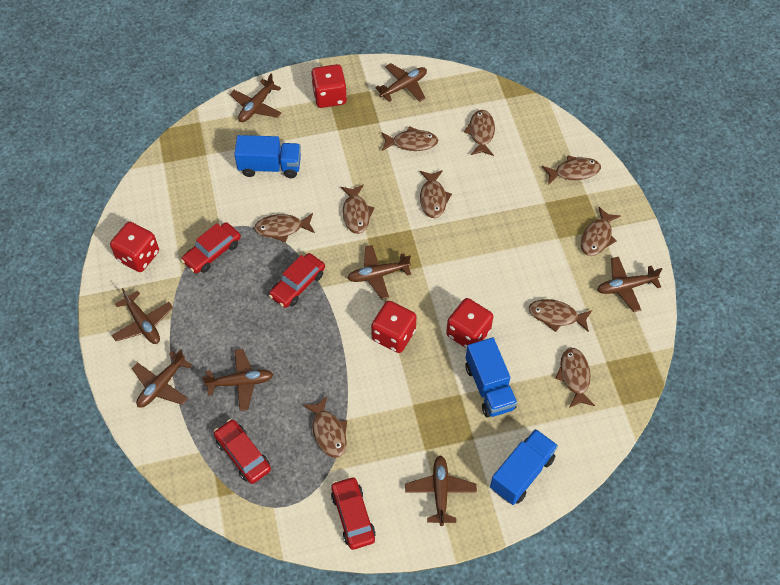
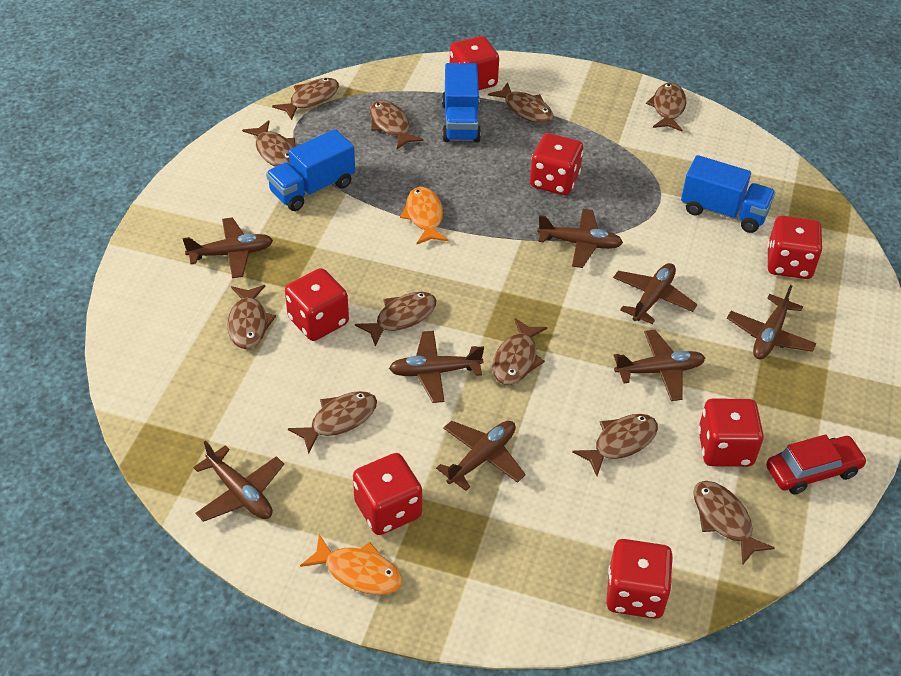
brown fish: [254,213,315,242] [303,396,347,458] [341,184,375,234] [381,126,438,151] [420,170,452,218] [464,110,495,156] [528,299,592,332] [542,156,601,185] [555,348,595,408] [581,207,621,256] = 10 -> [227,285,276,349] [242,120,295,167] [272,78,339,120] [288,391,377,453] [355,292,437,346] [370,100,423,149] [488,82,553,123] [492,318,547,385] [572,414,658,476] [646,83,687,131] [693,481,775,565] = 11
orange fish: none = 0 -> [300,534,402,595] [400,187,449,245] = 2
red car: [181,222,241,273] [214,419,271,484] [269,253,325,308] [331,476,376,550] = 4 -> [766,434,867,495] = 1
red dice: [110,222,159,272] [311,64,347,108] [371,301,417,353] [446,298,493,349] = 4 -> [285,268,349,341] [353,453,422,535] [450,36,499,90] [530,133,583,195] [606,539,673,619] [698,398,764,467] [767,216,823,279] = 7

